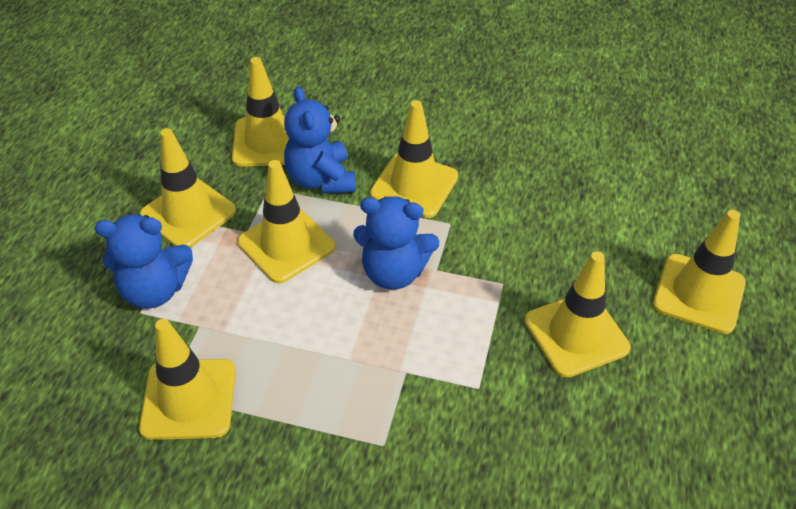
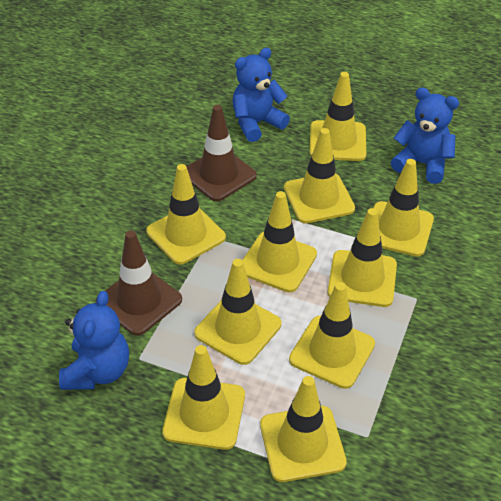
brown traffic cone: none = 0 -> [96,230,182,336] [186,105,257,201] = 2
yellow traffic cone: [139,128,236,248] [139,319,236,440] [232,57,290,167] [238,160,335,283] [370,100,458,218] [524,251,630,378] [653,210,746,334] = 7 -> [146,164,226,265] [162,345,245,450] [194,259,281,365] [242,191,317,292] [260,376,347,482] [284,128,355,223] [289,282,375,389] [309,72,366,161] [328,208,397,307] [374,159,434,257] = 10

